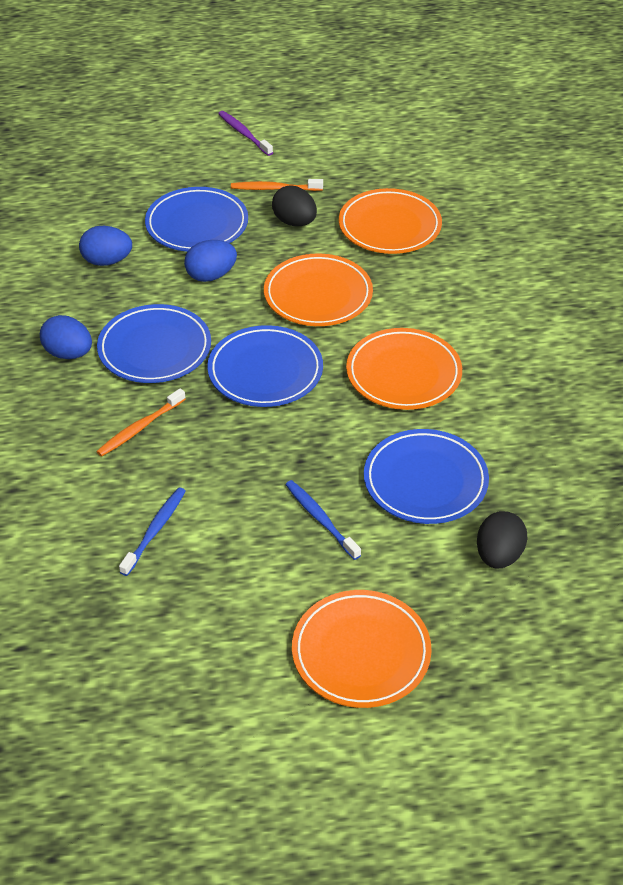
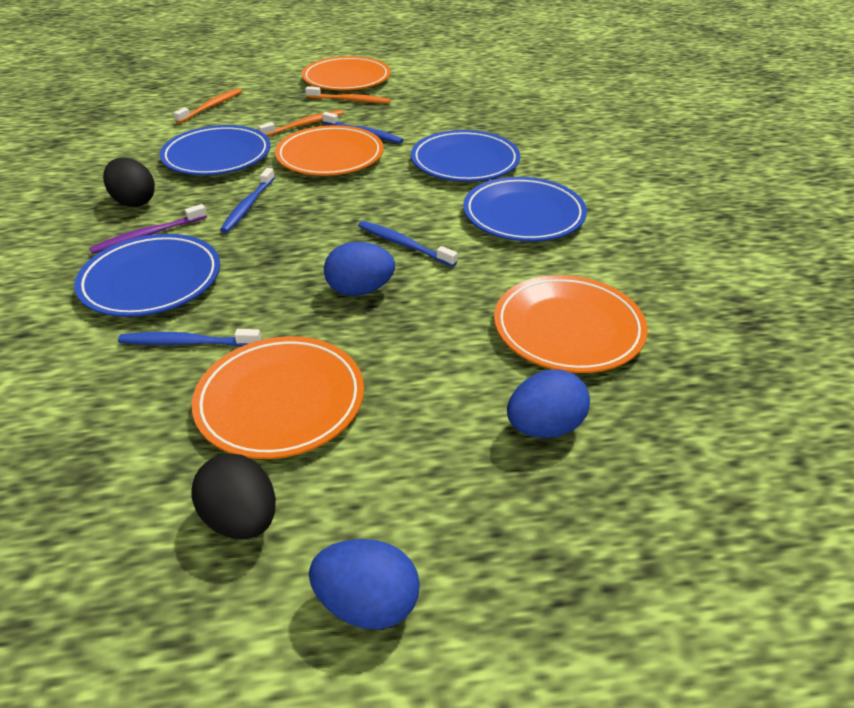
blue toothbrush: [119,487,186,576] [285,480,361,560] = 2 -> [118,329,261,347] [220,168,275,233] [322,112,404,144] [358,221,458,267] = 4
orange toothbrush: [96,389,186,457] [231,179,323,191] = 2 -> [174,88,242,123] [258,110,344,136] [305,86,391,103] = 3

